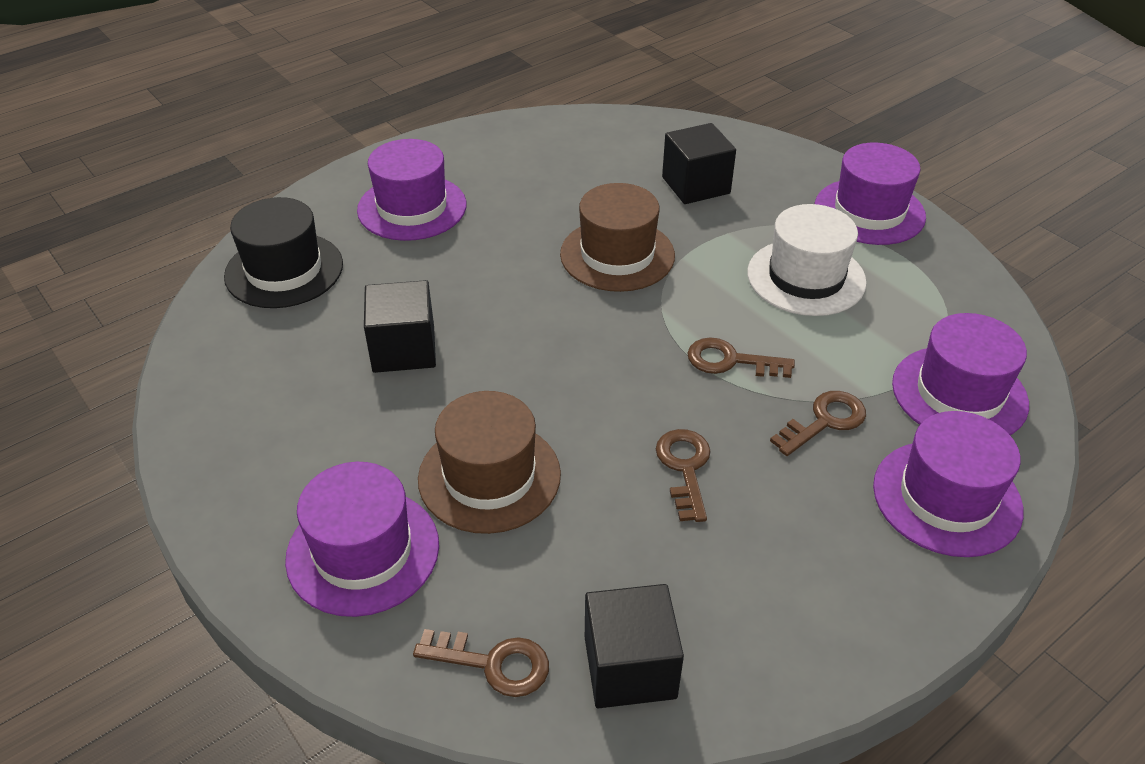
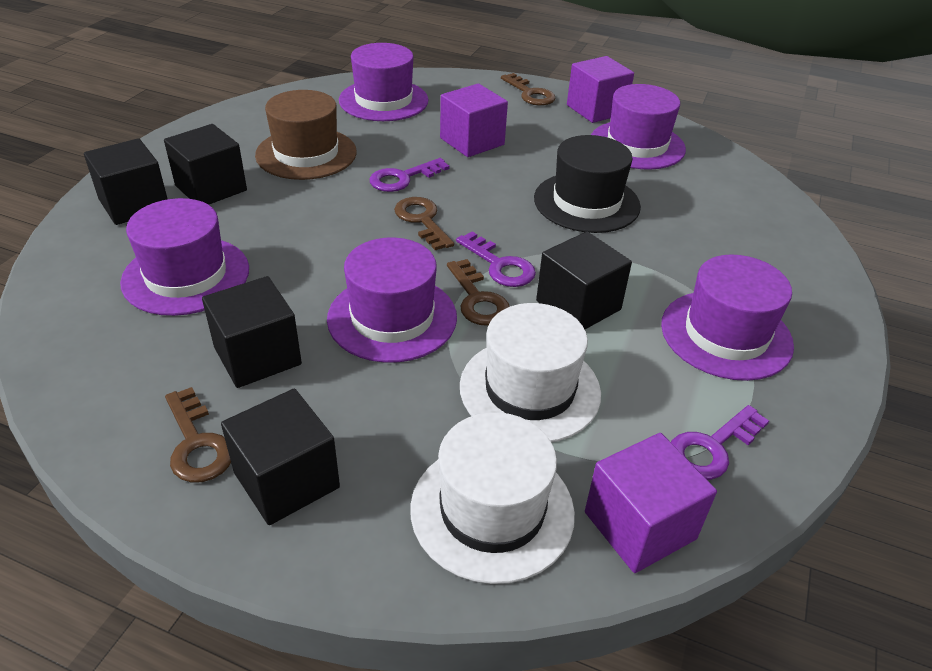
black cube: [364,280,436,373] [585,584,684,708] [662,123,736,204] = 3 -> [84,138,168,225] [164,124,247,205] [202,276,302,388] [221,389,340,525] [536,231,632,329] = 5
brown hat: [418,391,561,534] [560,183,675,292] = 2 -> [255,90,357,180] = 1
purple cube: none = 0 -> [440,84,508,157] [567,56,634,123] [585,433,717,573] = 3
purple key: none = 0 -> [370,158,450,192] [456,231,536,287] [671,405,769,480] = 3
white hat: [747,204,867,316] = 1 -> [410,412,575,584] [460,303,601,442] = 2

